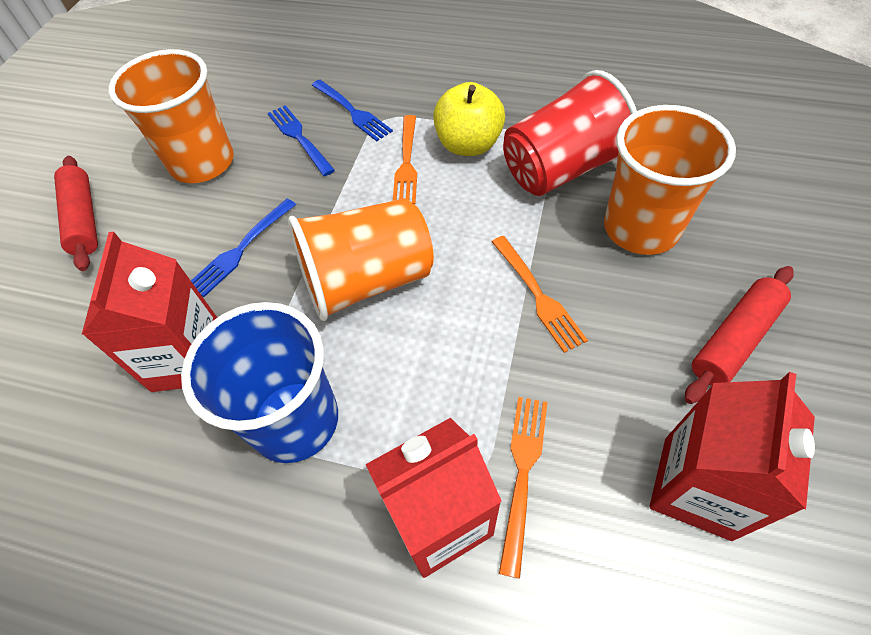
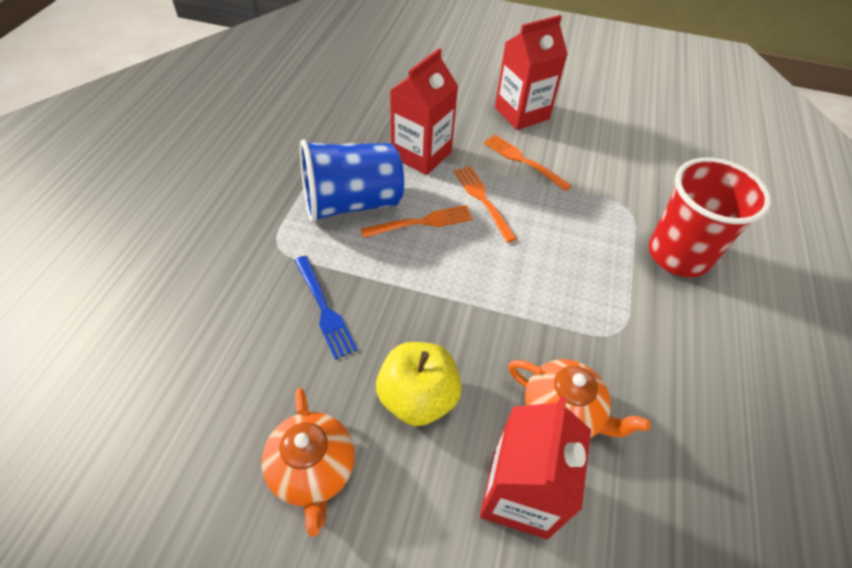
blue fork: [191,199,296,297] [268,105,335,176] [312,80,393,141] = 3 -> [294,256,357,360] = 1
orange cup: [108,49,234,183] [288,198,434,321] [604,105,736,255] = 3 -> none = 0
orange teapot: none = 0 -> [261,388,355,537] [508,359,650,438] = 2
red rolling pin: [54,156,98,271] [685,266,794,404] = 2 -> none = 0

